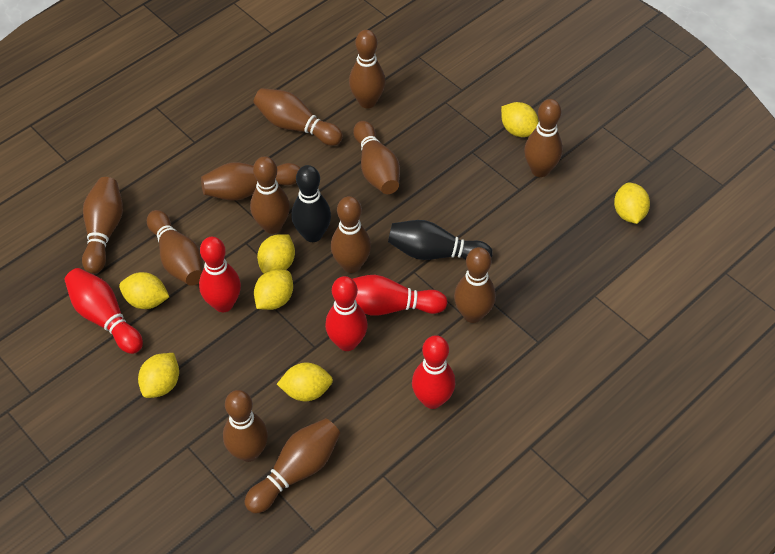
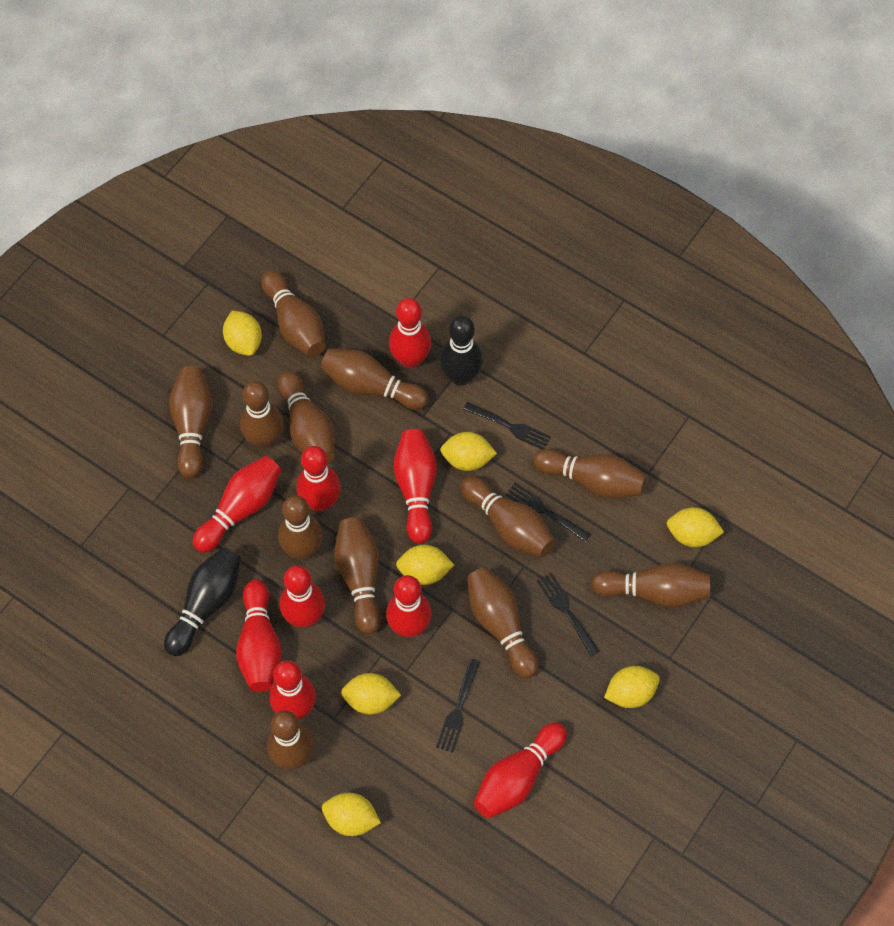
black fork: none = 0 -> [436,658,480,753] [463,402,551,449] [506,482,591,542] [537,573,600,656] = 4
red bowling pin: [65,268,143,354] [199,237,241,312] [325,276,368,351] [353,275,448,316] [412,335,455,409] = 5 -> [193,456,281,552] [236,580,282,692] [269,660,316,720] [280,565,325,628] [296,446,341,512] [386,575,431,637] [389,298,431,368] [393,429,437,543] [474,722,567,818] = 9

